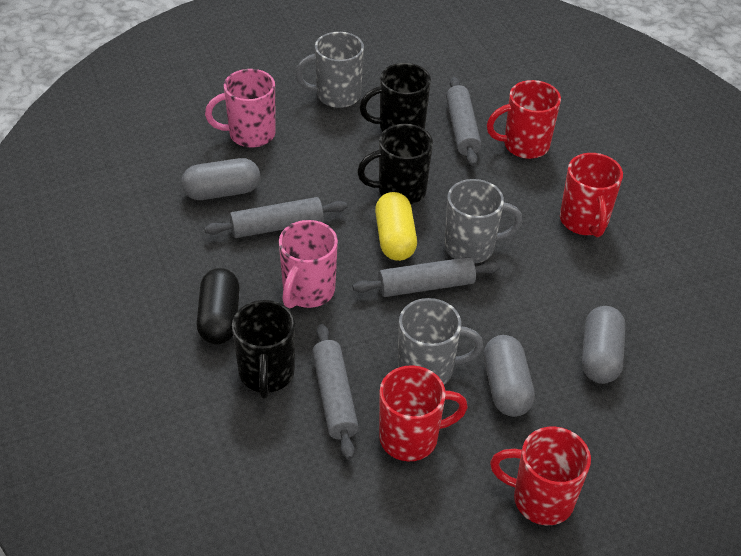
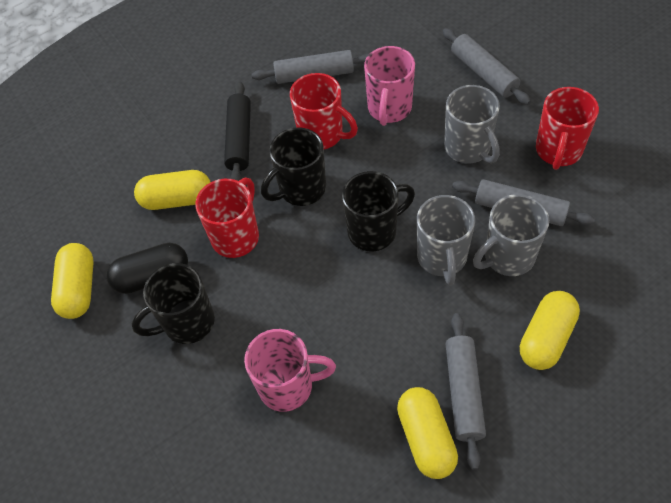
black rolling pin: none = 0 -> [224,82,251,181] = 1
grey capsule: [181,158,260,200] [484,335,535,417] [582,306,626,384] = 3 -> none = 0
red mug: [379,365,468,461] [487,80,561,159] [490,427,591,525] [560,153,623,237] = 4 -> [195,178,259,258] [290,73,358,149] [536,87,599,170] = 3
yellow capsule: [375,192,417,261] = 1 -> [51,243,94,319] [134,170,211,210] [397,387,458,479] [520,291,580,370] = 4

